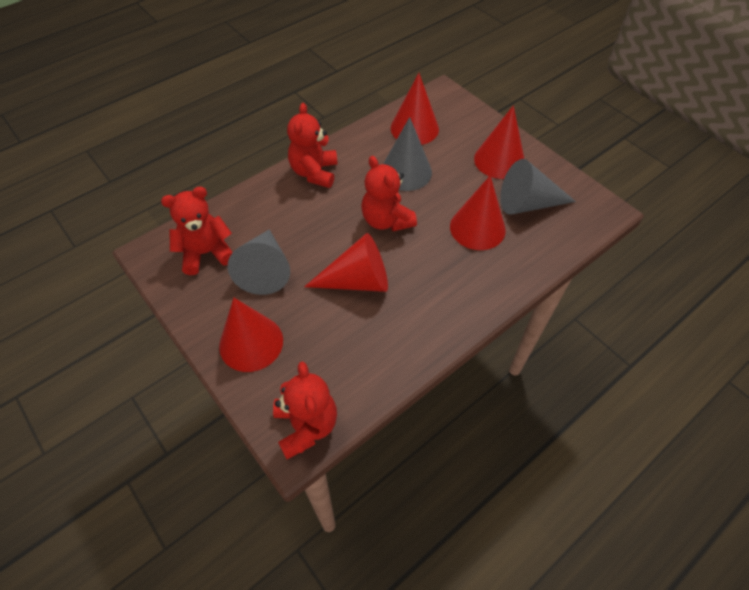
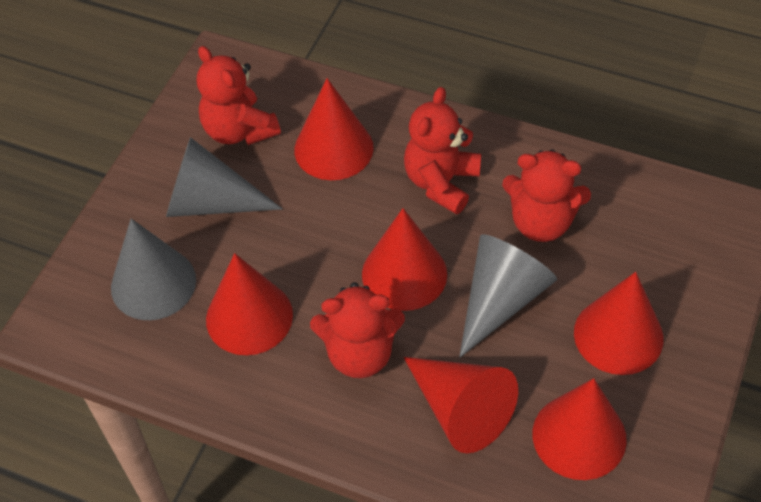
red cone: [219,298,283,372] [304,233,388,292] [391,73,439,145] [450,175,506,250] [474,105,524,179] = 5 -> [206,253,293,355] [294,78,374,180] [362,208,447,311] [403,357,518,453] [533,378,627,480] [574,272,664,375] = 6

